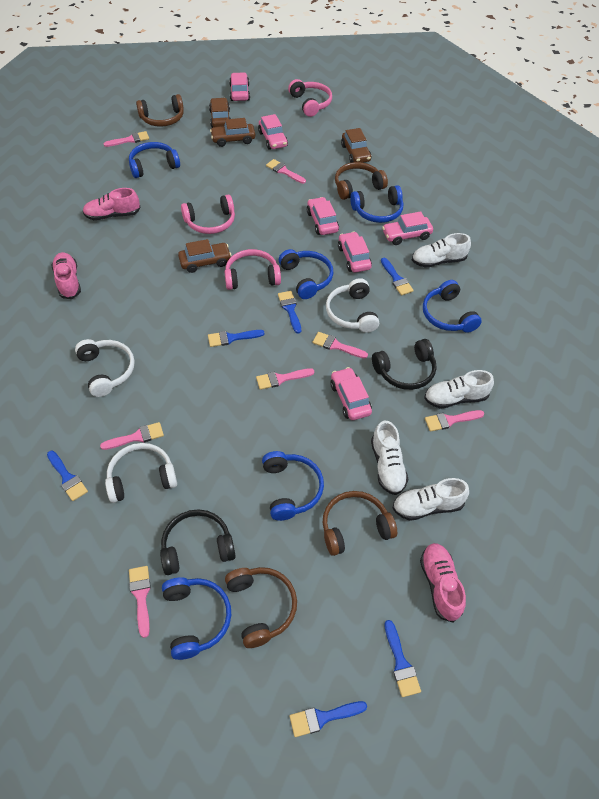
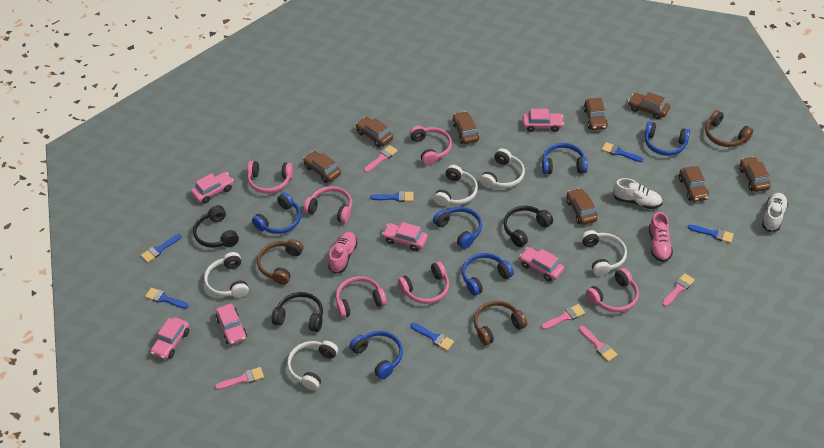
black headphones: [160,509,236,575] [372,339,436,390] = 2 -> [193,205,239,248] [272,292,323,332] [503,206,553,247] = 3
brown car: [178,239,231,273] [209,98,231,128] [210,118,255,147] [341,128,371,163] = 4 -> [303,151,341,183] [356,117,393,147] [452,111,479,144] [566,188,597,225] [584,98,608,130] [628,92,670,119] [679,166,709,202] [739,156,771,192] = 8
brown headphones: [136,94,184,127] [225,567,297,648] [323,491,397,556] [335,162,388,200] = 4 -> [257,239,303,285] [474,301,527,345] [705,110,753,147] = 3
pink brush: [100,422,164,450] [103,131,149,147] [129,566,151,638] [256,368,314,390] [266,159,306,184] [313,332,368,358] [425,410,485,432] = 7 -> [215,367,264,390] [364,145,398,173] [541,304,585,330] [579,326,618,362] [662,273,695,307] = 5
pink headphones: [181,195,235,234] [225,249,281,290] [288,79,332,117] = 3 -> [247,161,293,193] [304,186,352,223] [336,276,387,318] [398,261,449,304] [410,126,452,165] [586,268,639,312] = 6
pink shoe: [51,252,81,299] [83,188,141,220] [420,543,466,623] = 3 -> [328,232,358,274] [649,212,673,262] = 2
white headphones: [75,339,135,397] [105,443,177,503] [326,278,379,333] = 3 -> [204,252,249,298] [287,341,338,390] [434,165,478,206] [480,148,525,188] [581,230,627,276] = 5
white shoe: [371,421,409,495] [393,478,469,521] [412,233,471,268] [424,370,494,409] = 4 -> [613,178,663,209] [762,193,788,232] = 2

